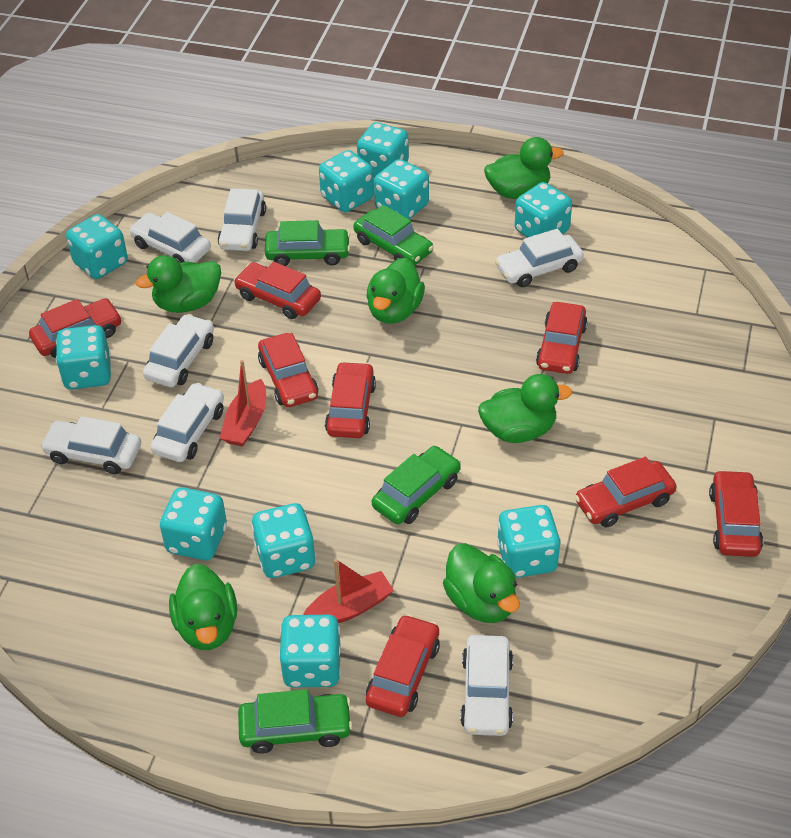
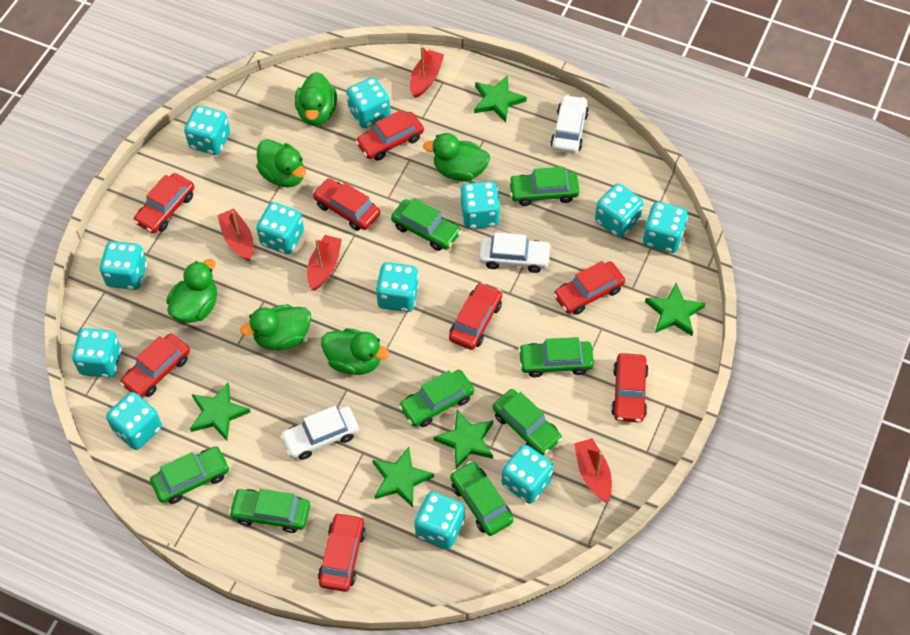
green car: [238,689,353,753] [265,220,350,266] [354,205,434,265] [372,446,461,524] = 4 -> [150,446,230,504] [229,489,310,533] [391,198,461,251] [399,370,474,427] [450,461,513,536] [492,389,562,455] [509,167,579,206] [518,337,594,377] = 8
green star: none = 0 -> [190,383,251,440] [373,447,434,508] [434,410,493,469] [474,75,527,122] [645,283,705,336] = 5
red boat: [220,360,266,447] [303,559,394,623] = 2 -> [217,209,253,261] [307,235,342,291] [410,46,444,98] [574,438,612,503] = 4
turquoise dice: [56,325,111,389] [66,214,128,279] [160,487,227,560] [251,503,316,578] [279,615,341,688] [319,150,374,212] [357,122,409,177] [374,159,429,219] [497,505,561,578] [515,182,572,238] = 10 -> [72,328,122,378] [99,241,147,290] [106,392,162,450] [184,106,230,155] [256,202,304,254] [346,77,391,128] [376,262,419,312] [414,492,465,549] [460,181,501,229] [502,445,554,504] [595,184,643,238] [643,202,688,253] = 12
white car: [40,416,141,474] [129,212,211,263] [143,314,214,387] [150,383,224,462] [218,188,266,251] [460,635,513,736] [495,229,584,287] = 7 -> [280,406,359,460] [479,232,552,273] [551,95,589,154] = 3

